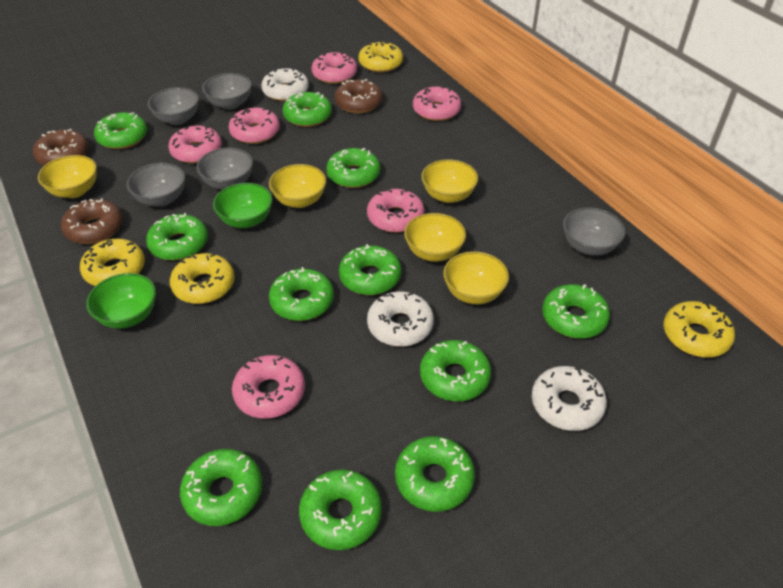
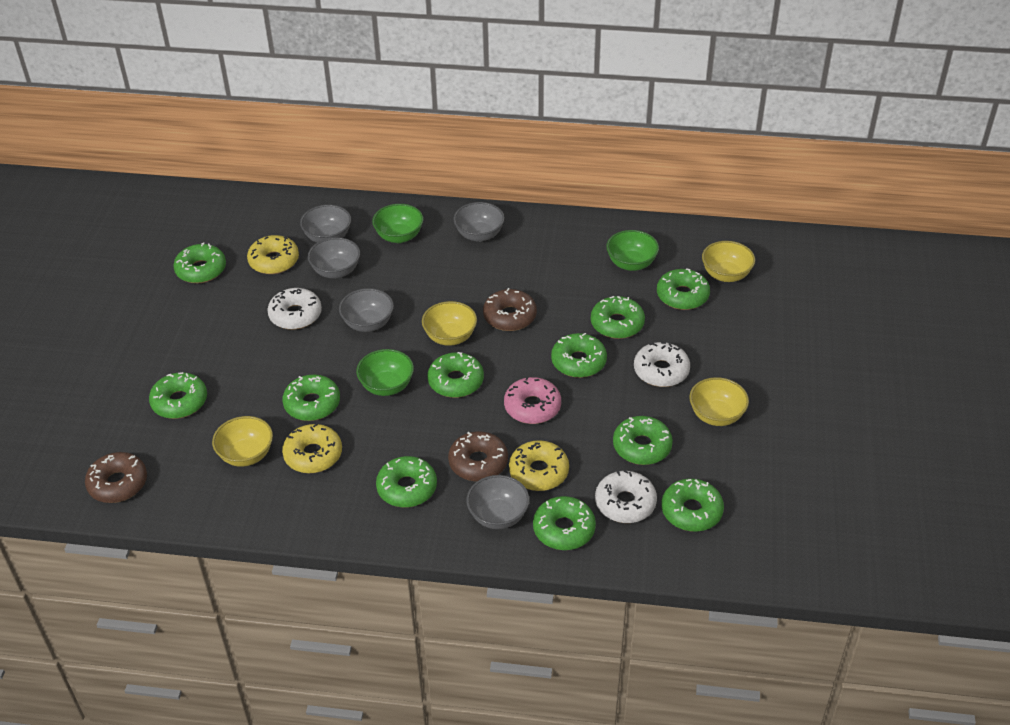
green bowl: [86,273,156,329] [213,183,273,228] = 2 -> [356,349,414,396] [372,204,423,243] [606,230,659,271] = 3
pink donut: [168,125,222,164] [229,107,280,144] [232,355,305,419] [311,52,357,84] [367,189,425,233] [413,86,461,121] = 6 -> [504,377,561,424] = 1
yellow bowl: [38,155,97,198] [269,164,326,208] [404,213,466,262] [421,159,478,203] [443,251,509,304] = 5 -> [212,416,273,467] [422,301,477,346] [689,377,749,426] [702,241,755,282] = 4
yellow donut: [80,239,145,286] [170,253,235,304] [358,41,403,73] [663,301,735,357] = 4 -> [247,235,299,274] [282,423,342,473] [509,440,569,491] = 3

